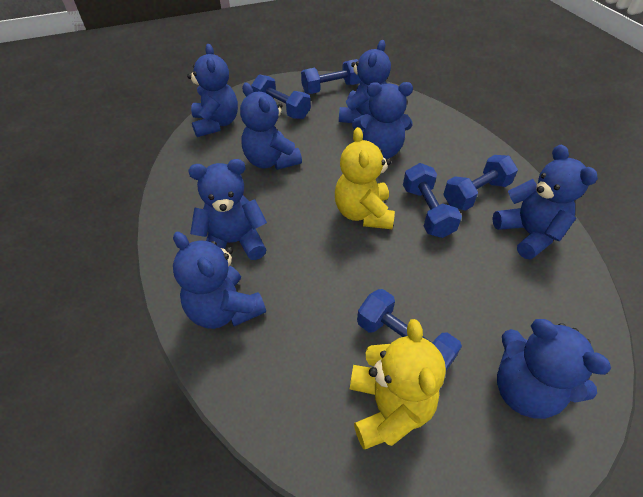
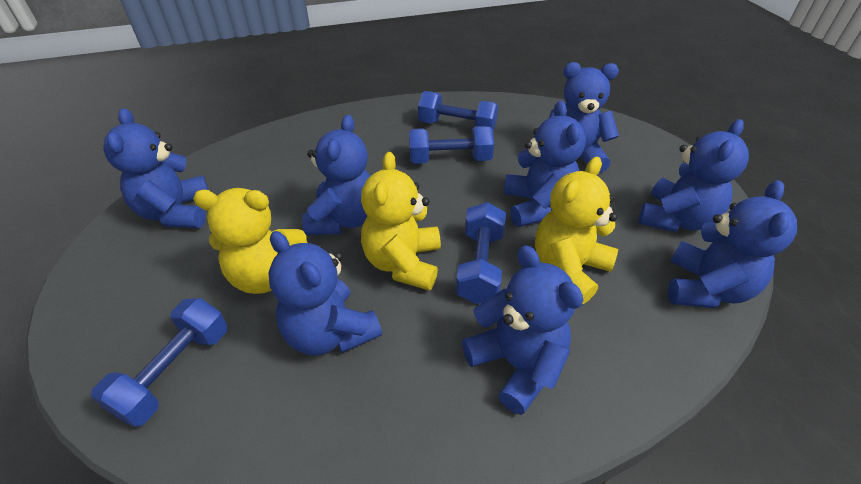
blue dumbbell: [251,74,311,119] [301,59,360,94] [357,289,462,371] [403,163,462,238] [443,155,518,211] = 5 -> [91,298,227,427] [409,126,494,164] [418,91,498,132] [456,202,506,304] = 4
yellow teddy bear: [335,127,395,229] [350,319,446,449] = 2 -> [193,188,308,294] [361,152,441,291] [535,157,618,304] = 3

